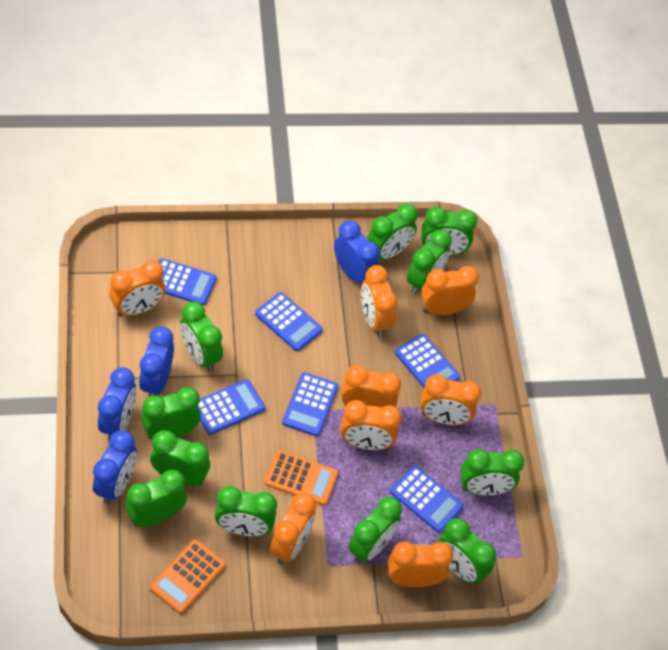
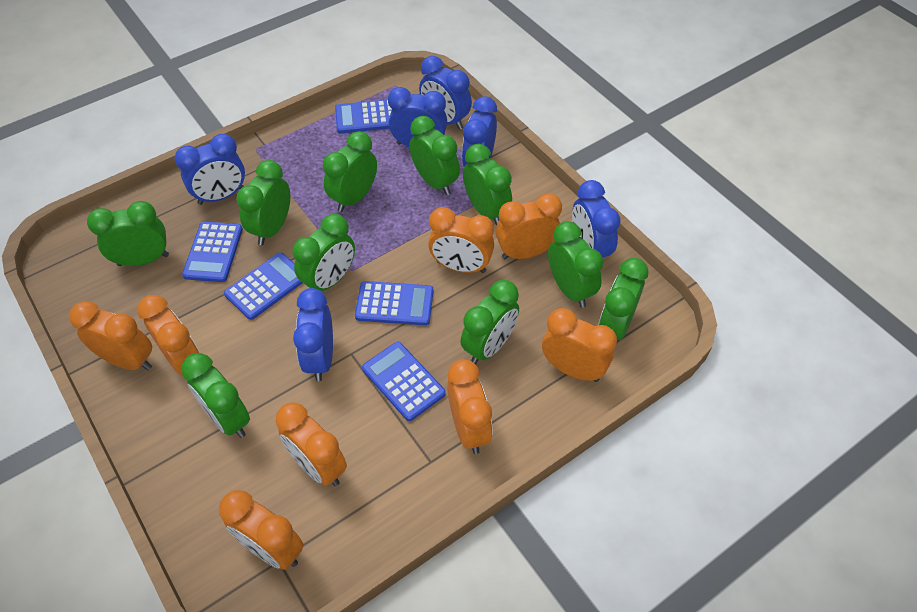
blue calculator: [159,258,217,305] [198,379,265,435] [255,292,323,351] [282,372,338,436] [390,466,464,532] [395,334,460,388] = 6 -> [182,222,243,282] [224,252,302,320] [335,99,392,133] [355,281,433,325] [362,342,446,421] = 5
blue clock: [93,430,137,504] [98,367,137,440] [139,326,174,397] [334,220,380,284] = 4 -> [175,134,245,205] [293,288,333,381] [388,87,447,147] [419,56,472,130] [462,96,497,167] [572,180,620,258] = 6
green clock: [126,470,187,527] [141,387,201,440] [150,430,210,486] [180,301,223,372] [215,486,277,536] [348,497,402,563] [367,203,418,260] [407,229,452,295] [421,207,477,256] [438,518,496,585] [461,449,524,495] = 11 -> [87,201,169,266] [181,353,250,438] [236,160,290,245] [292,214,355,291] [323,131,377,212] [409,116,460,195] [460,280,519,365] [463,144,512,226] [548,221,603,308] [598,258,648,340] = 10
orange calculator: [150,539,225,614] [264,450,338,505] = 2 -> none = 0

